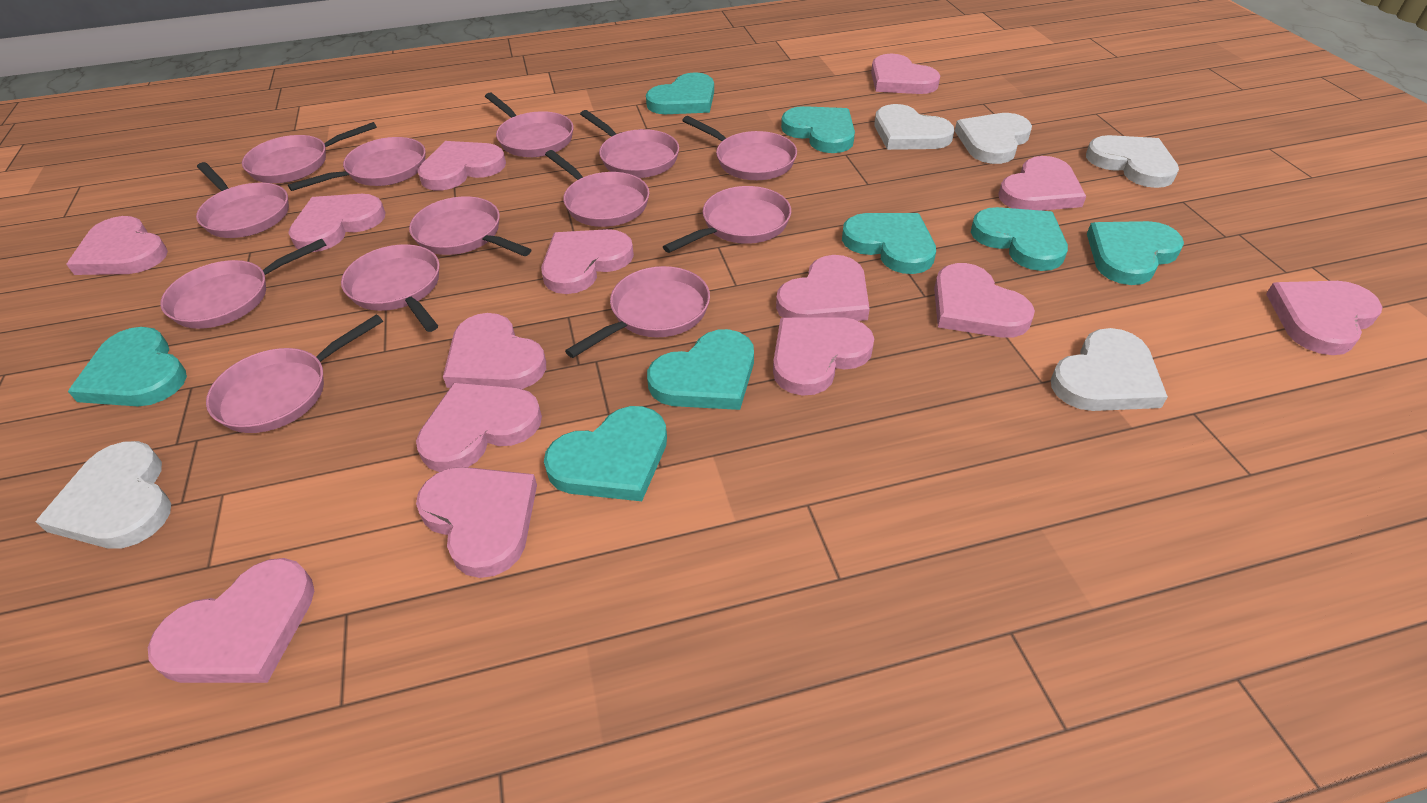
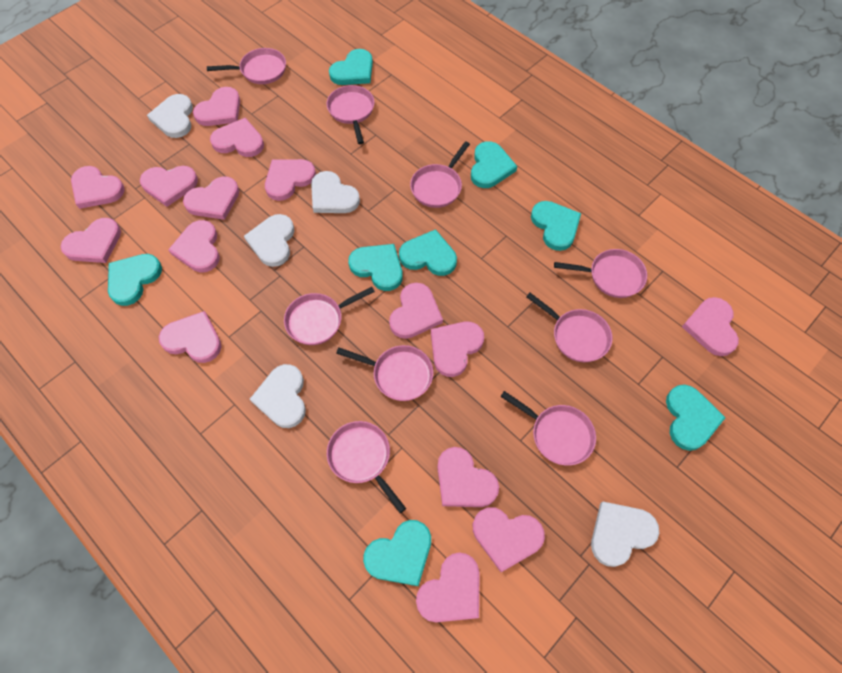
pink heart: [66,216,168,275] [148,558,314,683] [288,194,385,252] [416,383,542,472] [416,467,537,578] [418,141,506,190] [443,313,546,389] [541,229,634,294] [773,317,874,396] [776,255,870,321] [871,54,940,94] [934,263,1035,338] [998,156,1086,211] [1266,281,1382,355] = 14 -> [61,218,121,263] [71,166,125,209] [140,166,198,207] [159,311,221,363] [168,220,220,272] [183,176,239,220] [193,87,240,126] [210,118,264,157] [265,159,316,201] [389,283,443,339] [416,552,480,622] [431,322,484,377] [437,447,499,507] [473,507,545,572] [682,297,739,356] = 15
pink pan: [160,239,327,329] [196,162,289,238] [206,314,383,433] [242,122,377,183] [288,137,426,191] [341,244,440,332] [409,196,531,256] [485,93,574,157] [545,150,650,227] [565,266,710,358] [580,110,679,178] [663,186,791,253] [682,116,797,180] = 13 -> [207,48,286,84] [284,287,375,345] [326,85,375,144] [327,421,406,513] [336,345,433,401] [410,141,470,208] [500,391,596,466] [526,293,613,362] [554,249,647,298] = 9

